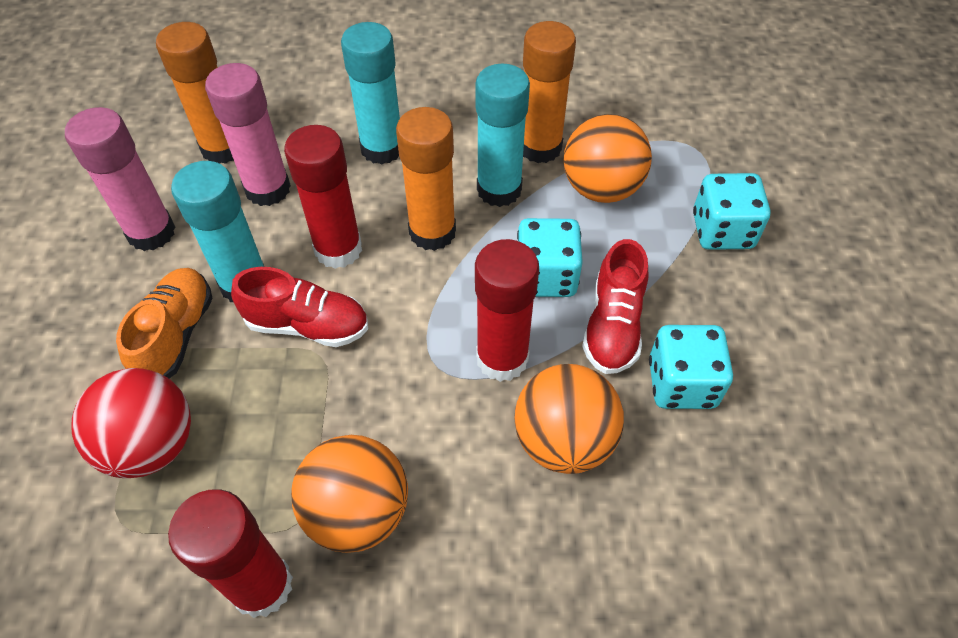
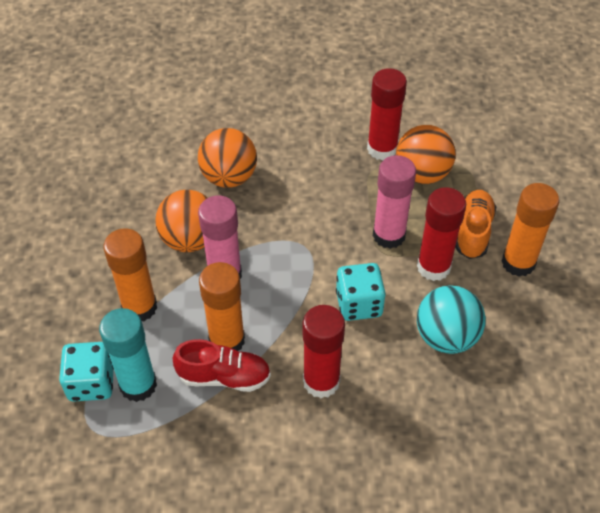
red ball: [72,368,191,478] = 1 -> none = 0
red shoe: [231,267,368,347] [582,239,649,374] = 2 -> [173,339,271,392] = 1
turquoise ball: none = 0 -> [417,285,486,354] = 1
turquoise dice: [517,218,583,297] [649,325,733,409] [693,173,770,250] = 3 -> [59,342,114,402] [336,263,386,321] = 2
turquoise glue stick: [171,161,264,302] [341,22,400,165] [475,64,530,207] = 3 -> [99,308,157,402] = 1

